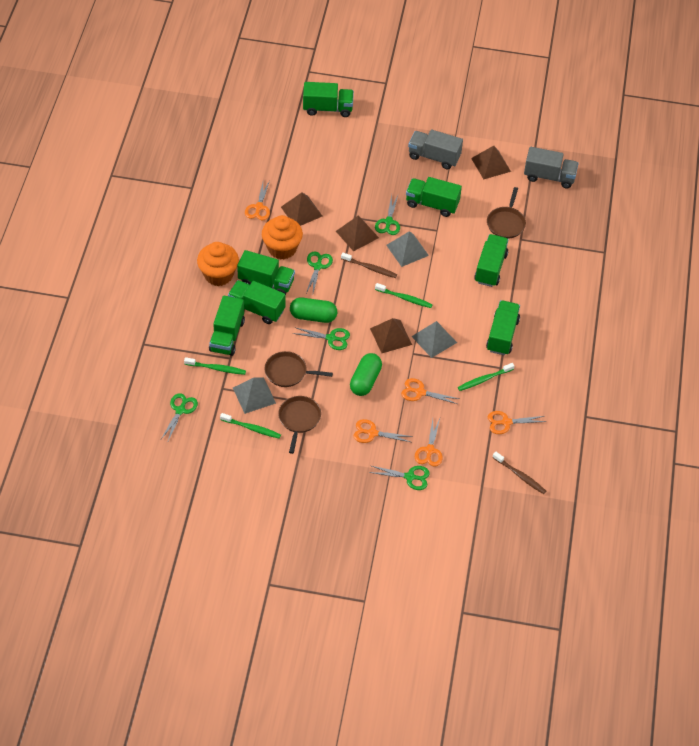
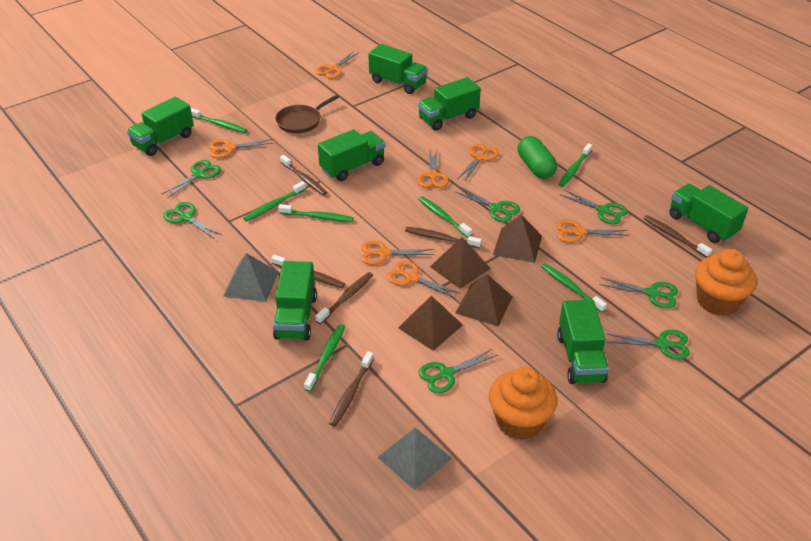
brown pan: [264,351,333,387] [278,396,321,454] [487,187,526,239] = 3 -> [275,95,339,133] = 1
brown toothbrush: [341,253,397,278] [492,452,546,494] = 2 -> [271,255,345,288] [280,155,327,195] [316,272,373,324] [329,351,374,427] [405,227,482,248] [644,215,712,258] = 6
green capsule: [290,297,337,323] [350,353,382,396] = 2 -> [518,136,557,179] = 1
green scissors: [161,393,198,443] [293,327,350,350] [306,252,333,293] [369,466,430,490] [375,194,400,235] = 5 -> [161,160,221,198] [163,202,222,239] [418,349,498,393] [456,187,520,222] [561,190,628,224] [599,277,678,308] [606,330,690,359] = 7
green toothbrush: [184,357,246,375] [220,413,281,439] [375,283,433,308] [458,363,514,391] = 4 -> [191,108,247,133] [243,181,306,222] [278,204,354,222] [304,324,345,392] [418,196,472,238] [541,263,607,313] [558,143,592,187] = 7
grey pyramid: [233,377,276,414] [386,231,429,267] [411,321,457,358] = 3 -> [223,253,278,302] [377,427,452,490] = 2
grey truck: [408,130,463,169] [524,147,579,189] = 2 -> none = 0
orange scissors: [245,180,270,220] [353,419,413,443] [401,378,459,404] [415,419,443,467] [488,411,547,434] = 5 -> [209,139,273,158] [315,51,358,79] [361,241,434,265] [386,261,459,298] [417,149,449,188] [457,144,499,181] [556,220,629,243] = 7

